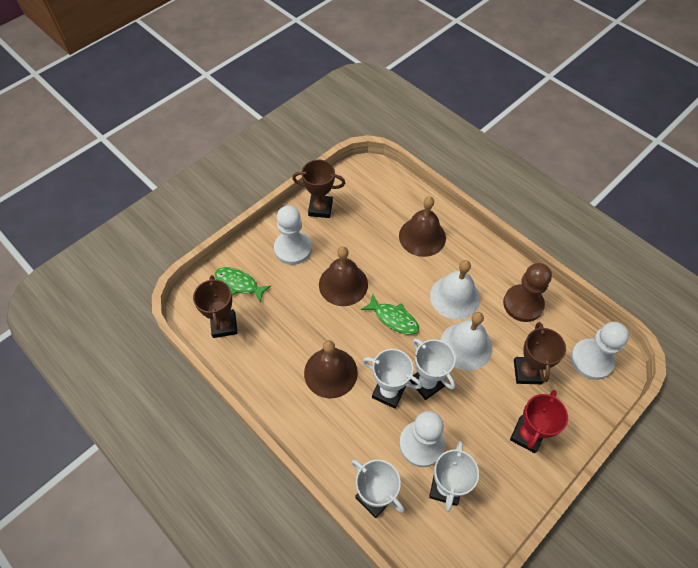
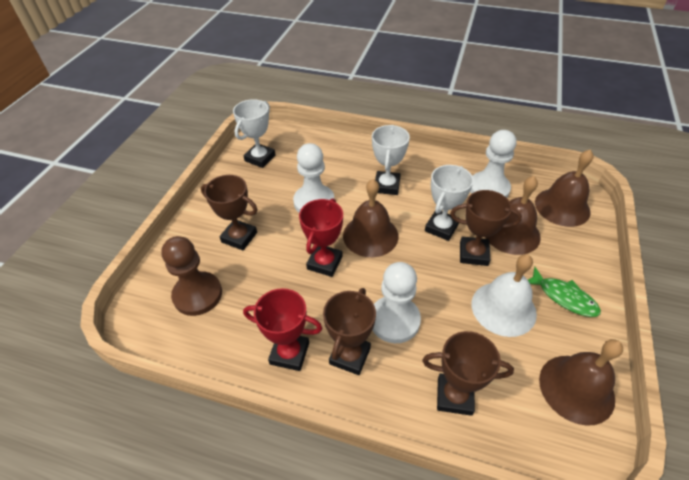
brown bell: [304,340,358,399] [319,246,368,306] [399,196,446,257] = 3 -> [343,179,399,257] [485,176,541,255] [535,149,594,227] [539,339,623,426] = 4
brown trophy: [193,275,238,338] [292,160,345,218] [514,322,566,384] = 3 -> [201,175,258,250] [323,288,376,375] [422,331,514,416] [450,190,522,266] = 4
green fish: [215,267,271,303] [361,294,419,335] = 2 -> [528,267,601,317] = 1
red trophy: [510,390,568,453] = 1 -> [243,288,322,371] [299,198,343,277] = 2
white bell: [430,260,480,320] [440,312,492,371] = 2 -> [472,254,537,337] = 1
white trophy: [351,459,405,518] [363,349,422,409] [410,338,456,400] [429,441,479,512] = 4 -> [233,99,275,168] [372,125,410,195] [425,165,473,241] = 3

